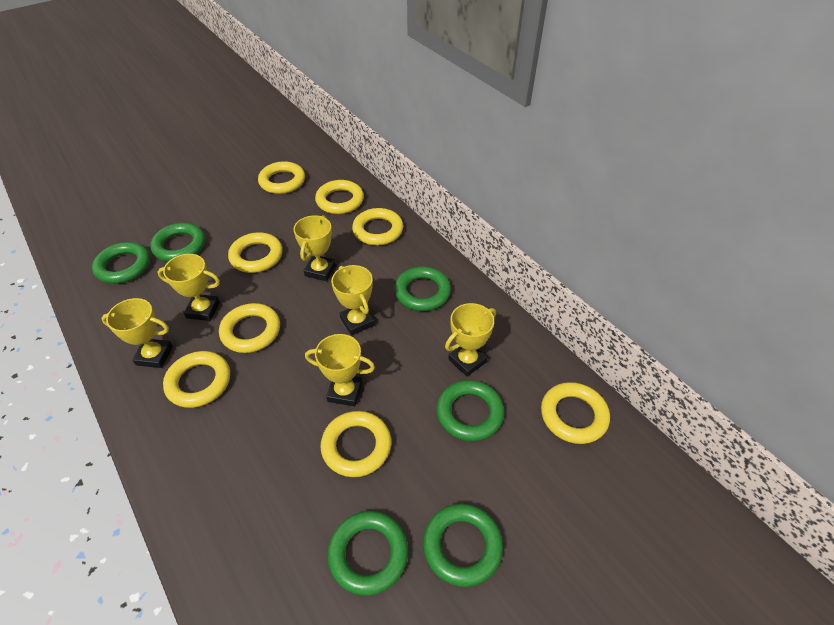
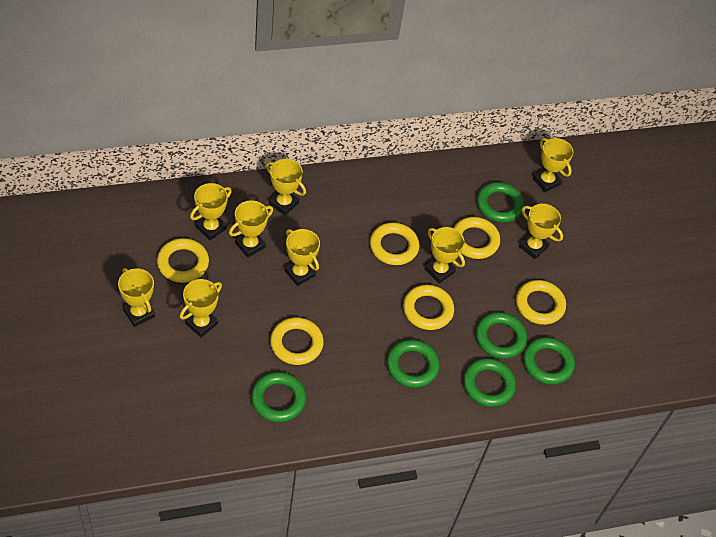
yellow ring: [163,351,230,408] [219,303,280,353] [228,232,283,273] [258,161,305,194] [315,180,364,214] [321,411,391,477] [352,208,403,245] [541,382,610,444] = 8 -> [157,238,209,283] [270,317,324,365] [370,222,419,265] [403,285,454,330] [454,217,500,259] [516,280,566,325] = 6
yellow trophy: [101,298,173,368] [157,254,220,321] [293,215,336,281] [305,334,375,406] [331,265,375,335] [445,303,496,377] = 6 -> [118,268,155,327] [180,279,222,337] [190,183,232,240] [229,200,273,258] [266,159,306,215] [285,229,320,286] [425,227,465,283] [519,204,563,259] [533,138,574,192] = 9

